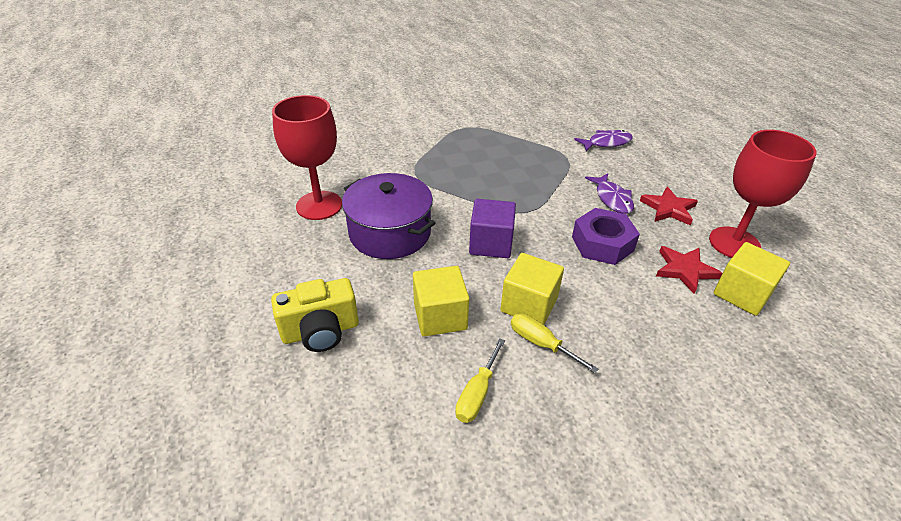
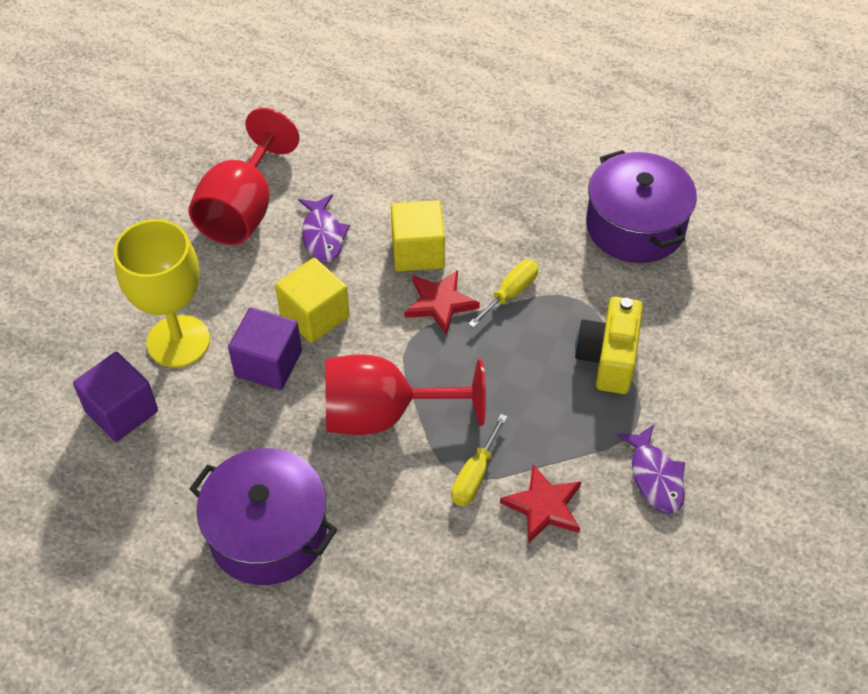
purple cube: [469,199,516,258] = 1 -> [73,352,158,442] [228,307,302,390] = 2
purple nut: [572,208,640,265] = 1 -> none = 0
purple pot: [342,173,435,259] = 1 -> [189,448,337,585] [586,150,697,263] = 2
yellow cube: [413,266,469,337] [500,253,564,325] [714,242,790,316] = 3 -> [275,258,349,343] [391,200,445,271] = 2
yellow goblet: none = 0 -> [114,219,210,368] = 1

